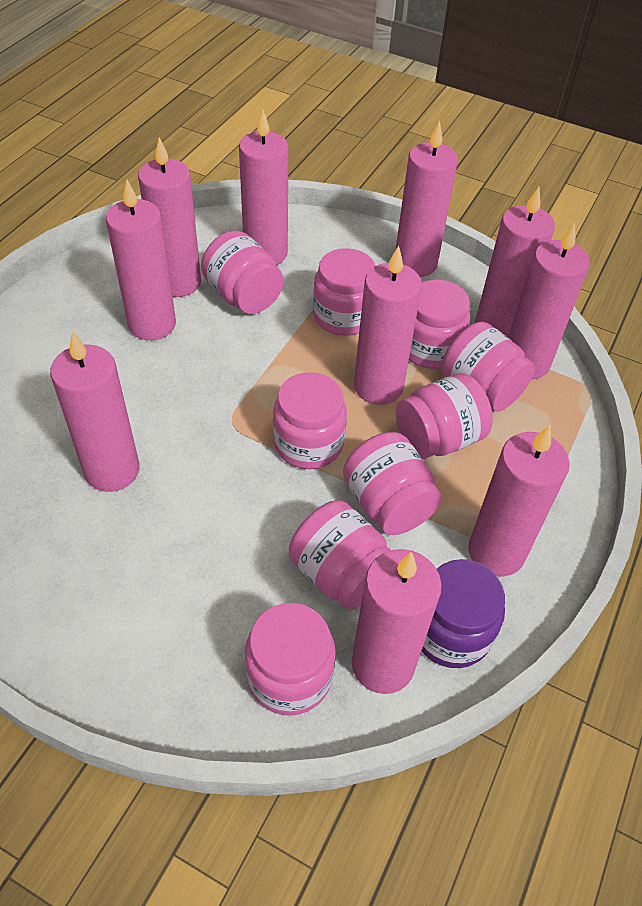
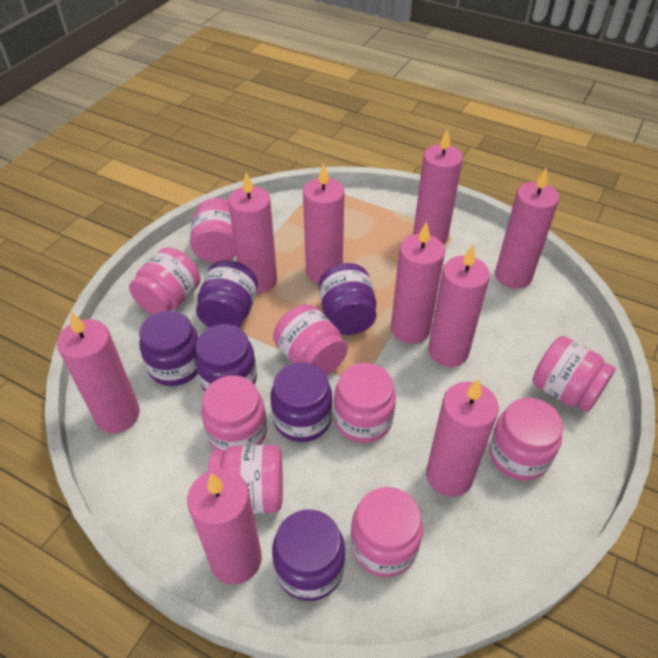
pink candle: [50,331,139,492] [106,180,176,340] [138,137,201,297] [239,110,288,265] [352,549,442,694] [354,246,422,405] [396,121,458,277] [468,425,570,576] [475,187,555,337] [508,222,590,380] = 10 -> [57,312,140,433] [187,469,262,585] [228,173,277,293] [303,163,344,284] [391,221,445,344] [413,129,463,245] [426,378,499,497] [428,245,490,367] [495,167,559,289] = 9
purple jar: [422,559,505,668] = 1 -> [139,310,198,386] [195,324,257,391] [196,260,258,328] [271,362,333,442] [272,509,345,601] [318,263,376,335] = 6

